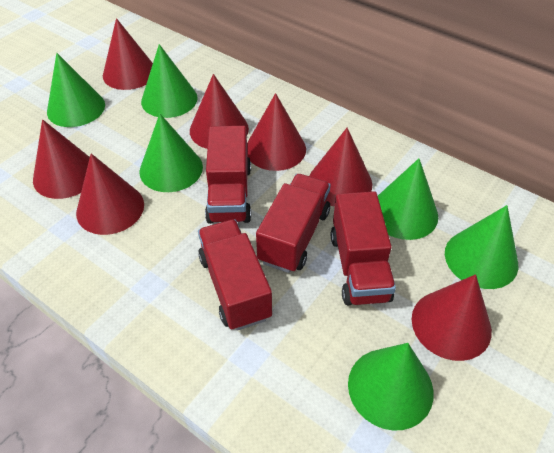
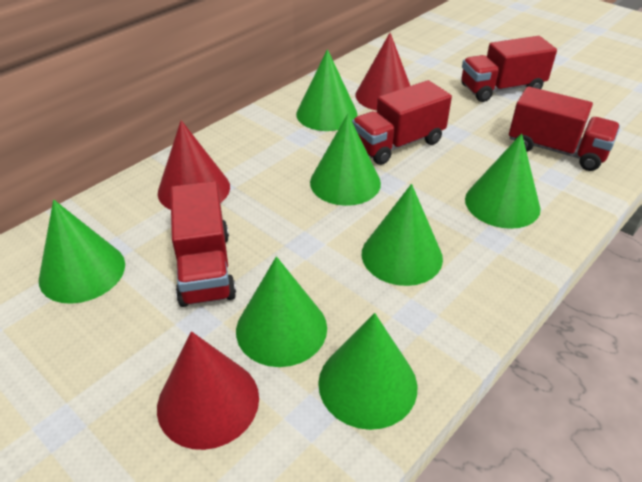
green cone: [47,53,105,127] [140,114,203,192] [141,44,198,118] [348,343,434,431] [378,158,438,240] [445,205,518,289] = 6 -> [39,200,125,304] [236,256,327,367] [296,49,357,131] [310,114,381,206] [318,313,417,430] [362,184,443,286] [465,134,541,229] = 7
red cone: [33,119,90,199] [76,154,144,235] [103,18,153,90] [190,74,249,149] [247,93,306,171] [309,128,372,207] [412,274,492,361] = 7 -> [157,331,259,450] [158,120,230,210] [356,33,410,111] = 3

